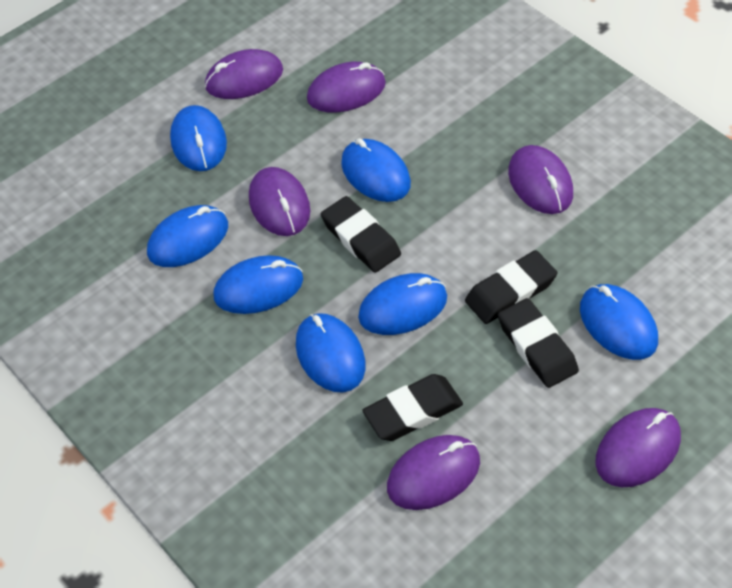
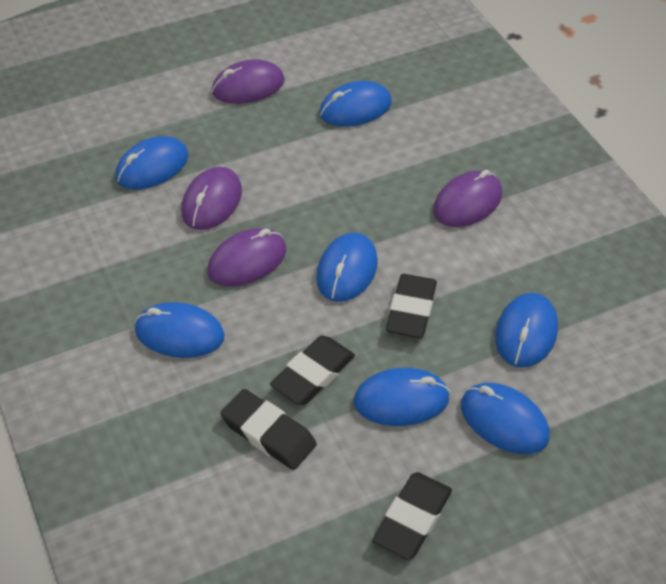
purple mouse: [205,49,283,99] [249,167,310,236] [307,62,386,113] [387,435,480,510] [508,145,573,214] [596,408,681,487] = 6 -> [181,167,242,230] [208,228,286,287] [212,59,285,104] [433,170,502,227] = 4

